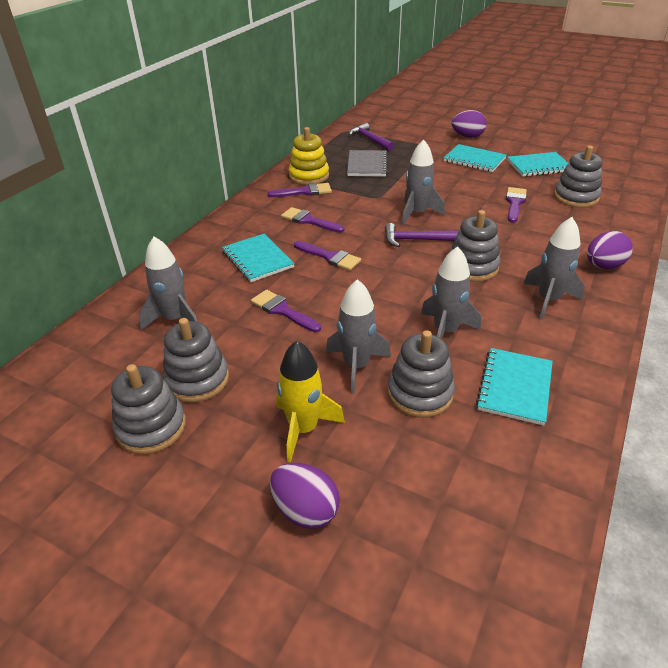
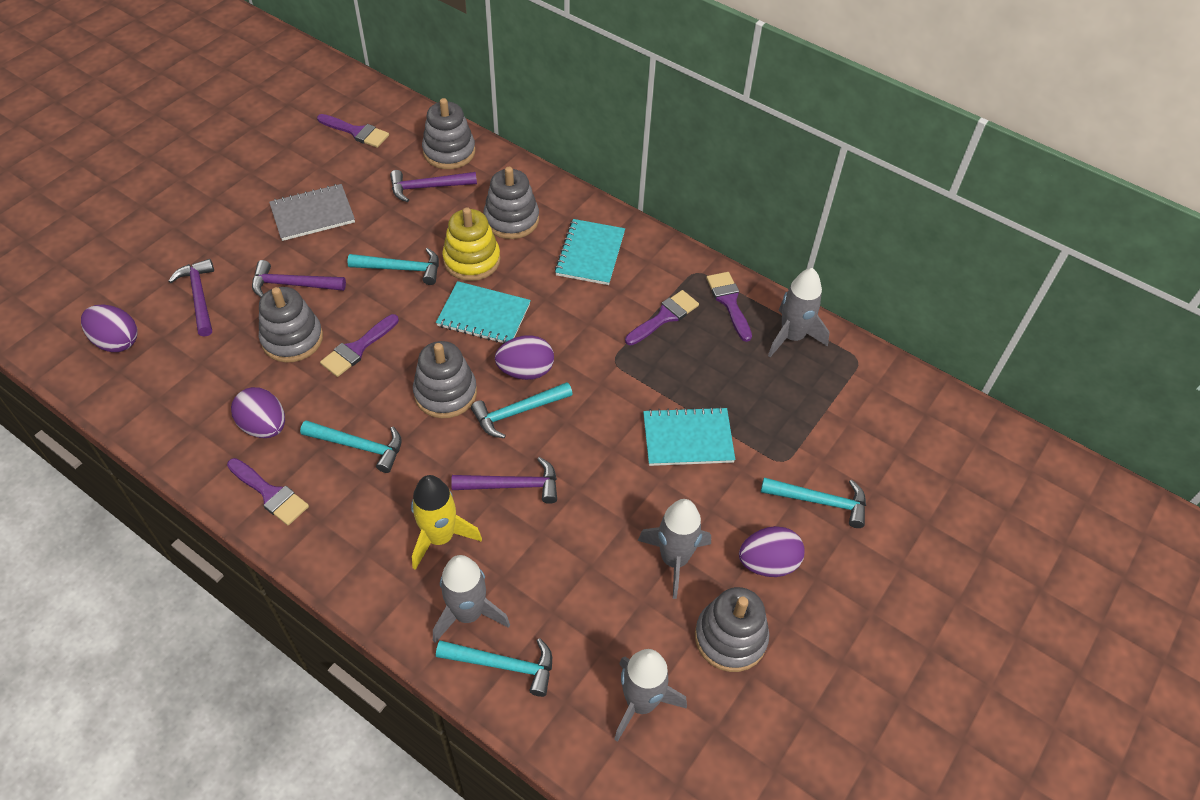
grey rocket: [139,237,198,330] [326,279,391,394] [402,139,445,225] [421,246,481,339] [523,217,585,319] = 5 -> [433,555,510,643] [614,649,687,742] [638,499,711,599] [768,268,830,357] = 4
purple egg: [270,463,340,529] [452,110,487,138] [587,231,633,269] = 3 -> [81,305,138,352] [231,387,285,438] [495,335,554,380] [739,526,805,577] = 4
purple hammer: [349,123,394,151] [385,223,459,247] = 2 -> [168,259,214,337] [252,260,346,297] [390,170,477,202] [451,457,557,504] = 4
turquoise hammer: none = 0 -> [300,420,401,473] [347,248,439,285] [436,638,552,697] [471,382,573,438] [761,478,866,528] = 5
turquoise notebook: [222,234,295,282] [444,144,507,172] [476,348,553,426] [507,152,569,177] = 4 -> [436,281,531,343] [555,219,625,285] [643,407,736,466] = 3

